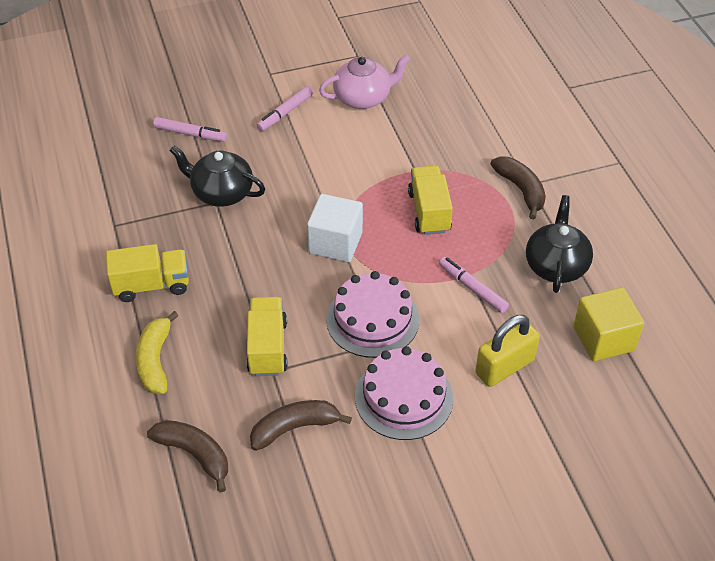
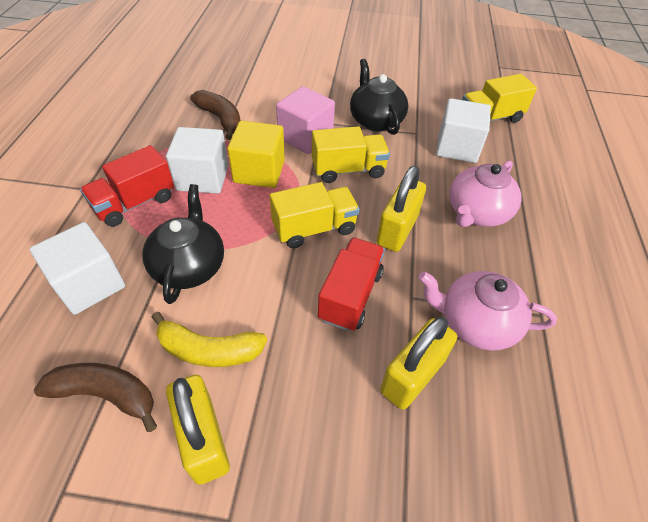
brown banana: [147,420,228,492] [250,400,352,451] [491,156,546,219] = 3 -> [34,363,157,432] [190,90,240,140] = 2
pink cake: [326,271,419,358] [355,346,453,440] = 2 -> none = 0
pink cube: none = 0 -> [276,86,335,154] = 1
pink marker: [153,117,227,142] [257,86,313,131] [439,257,509,313] = 3 -> none = 0
pink teapot: [319,55,411,109] = 1 -> [418,271,557,351] [449,161,522,227] = 2
red truck: none = 0 -> [80,145,174,227] [318,237,385,331] = 2
white cube: [307,194,363,262] = 1 -> [30,222,125,315] [166,127,229,194] [436,98,491,163] = 3
yellow padlock: [475,315,540,387] = 1 -> [166,375,230,485] [377,166,426,252] [380,317,457,410] = 3

